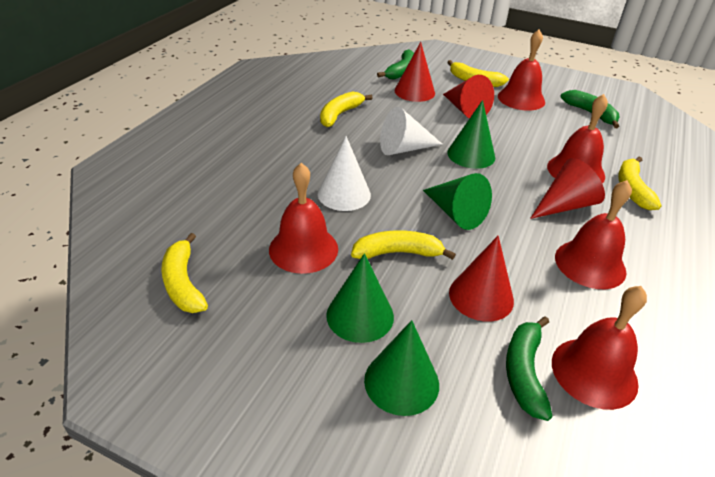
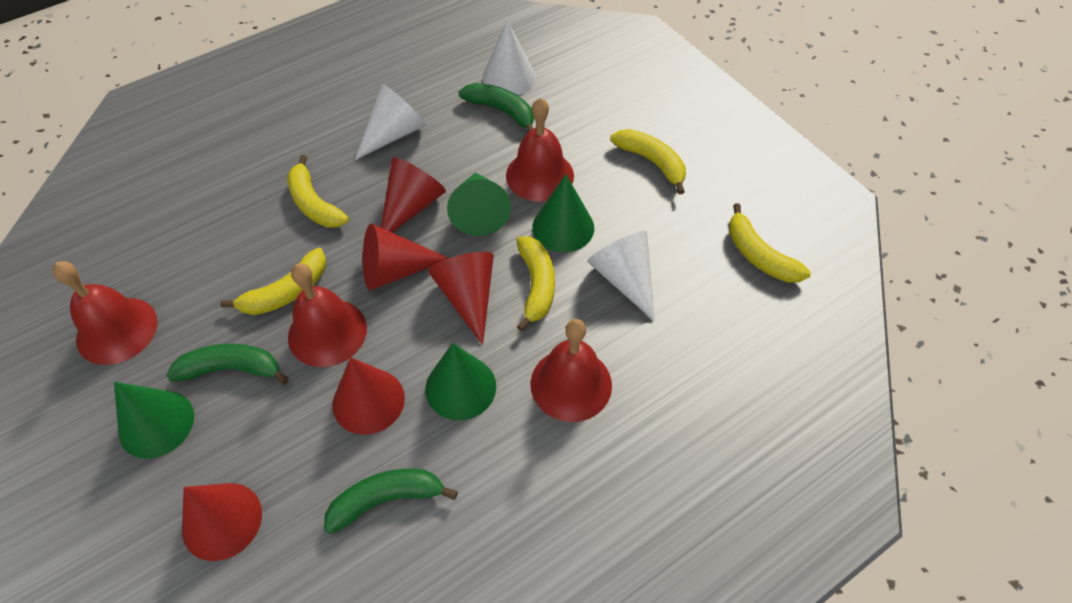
red bell: [269,163,338,274] [498,29,545,111] [547,94,608,183] [552,286,647,410] [555,180,632,289] = 5 -> [53,261,158,365] [288,264,367,367] [506,98,574,202] [530,319,612,422] = 4
red cone: [394,42,435,102] [443,75,494,119] [449,235,514,322] [530,158,605,219] = 4 -> [182,483,262,561] [333,357,405,435] [363,223,448,290] [381,158,446,232] [428,252,494,345] = 5
white cone: [318,136,371,211] [380,107,442,155] = 2 -> [355,84,426,160] [482,20,536,95] [587,231,655,322] = 3

